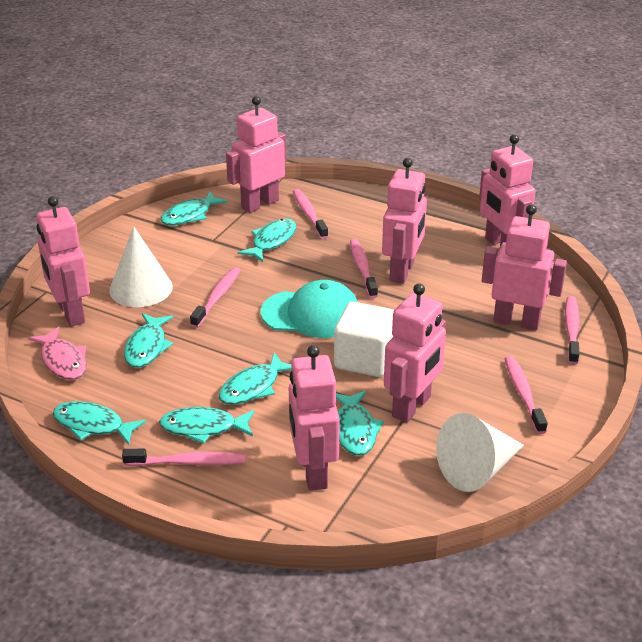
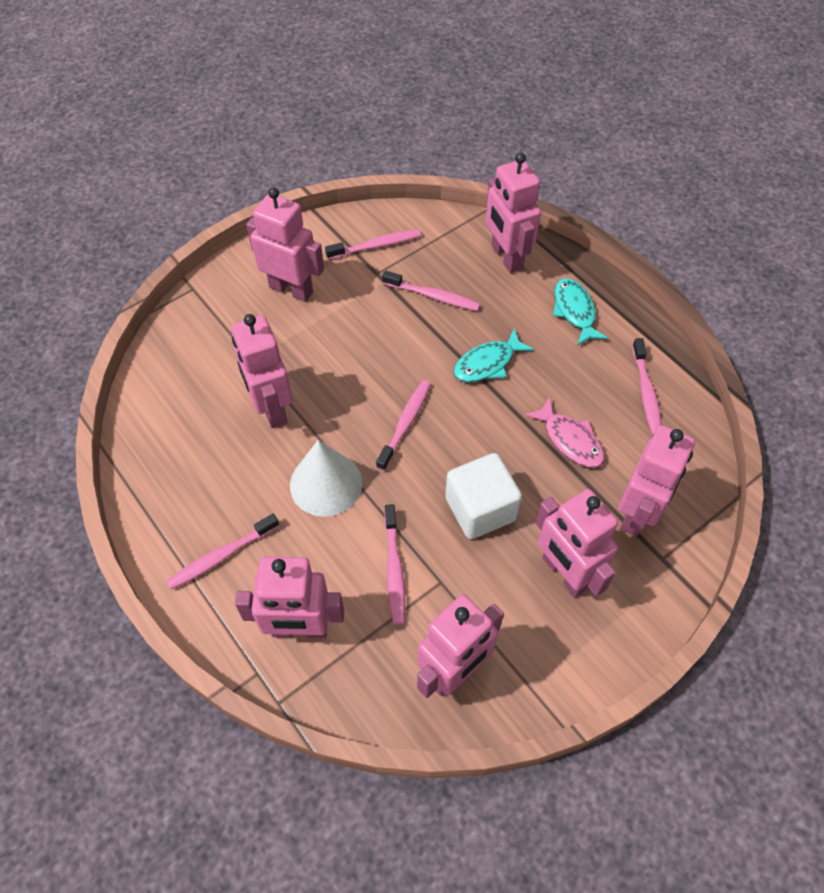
turquoise cap: [261,280,358,338] = 1 -> none = 0
turquoise fish: [53,401,146,445] [124,313,173,368] [159,407,255,444] [161,191,228,226] [219,353,291,405] [238,218,296,262] [336,391,384,456] = 7 -> [453,329,534,382] [553,278,608,346] = 2
white cone: [109,227,173,307] [436,413,524,492] = 2 -> [290,440,362,517] = 1

